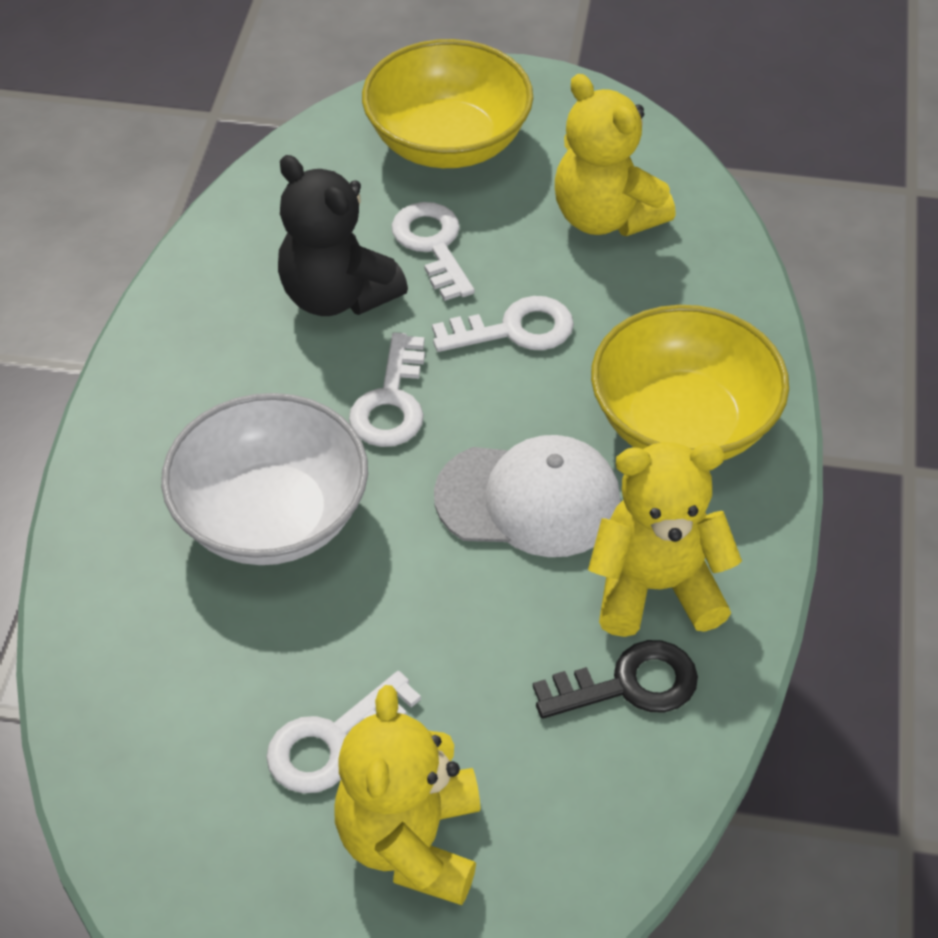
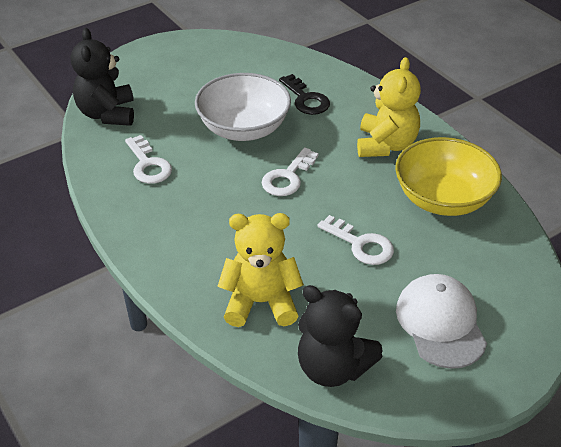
black teddy bear: [278,155,408,316] = 1 -> [71,28,134,126] [298,285,382,387] = 2
white key: [266,671,421,793] [349,332,425,447] [392,202,475,301] [432,296,574,352] = 4 -> [125,135,172,184] [262,147,319,196] [318,215,394,265] = 3
yellow bowl: [362,39,533,168] [591,305,789,460] = 2 -> [395,137,502,216] = 1
yellow teddy bear: [334,685,481,905] [555,74,676,236] [588,442,742,637] = 3 -> [217,213,304,327] [357,57,421,157] = 2

